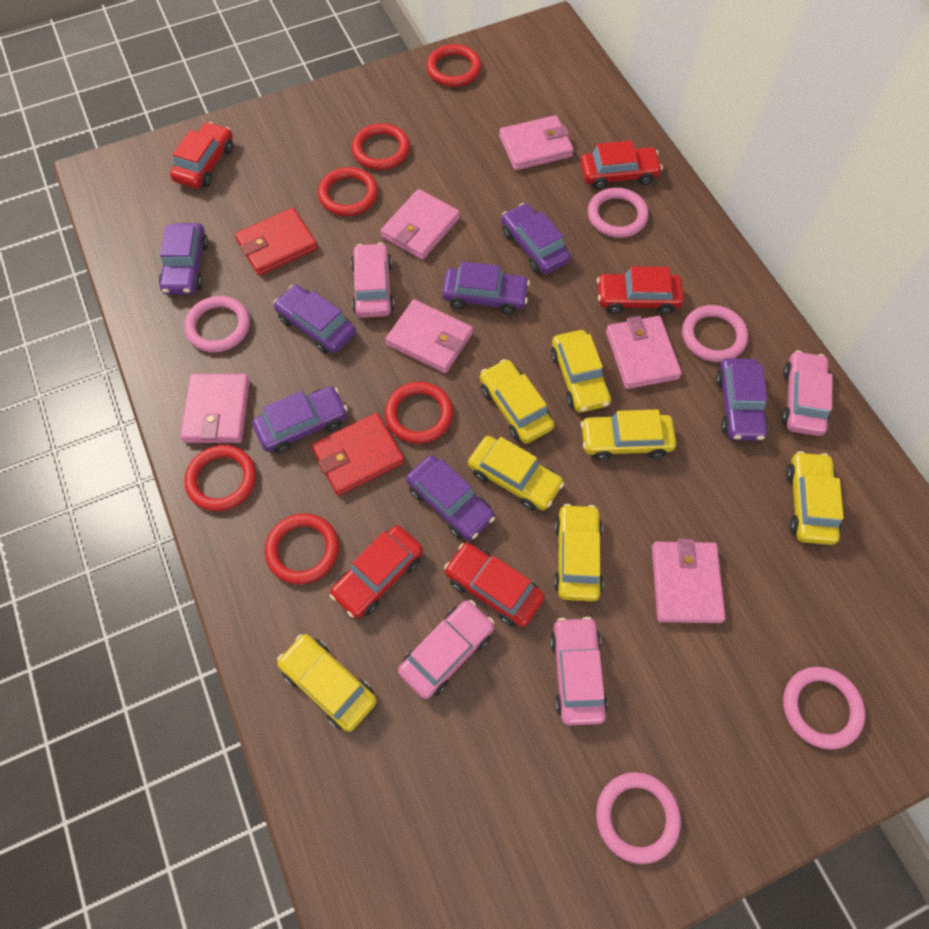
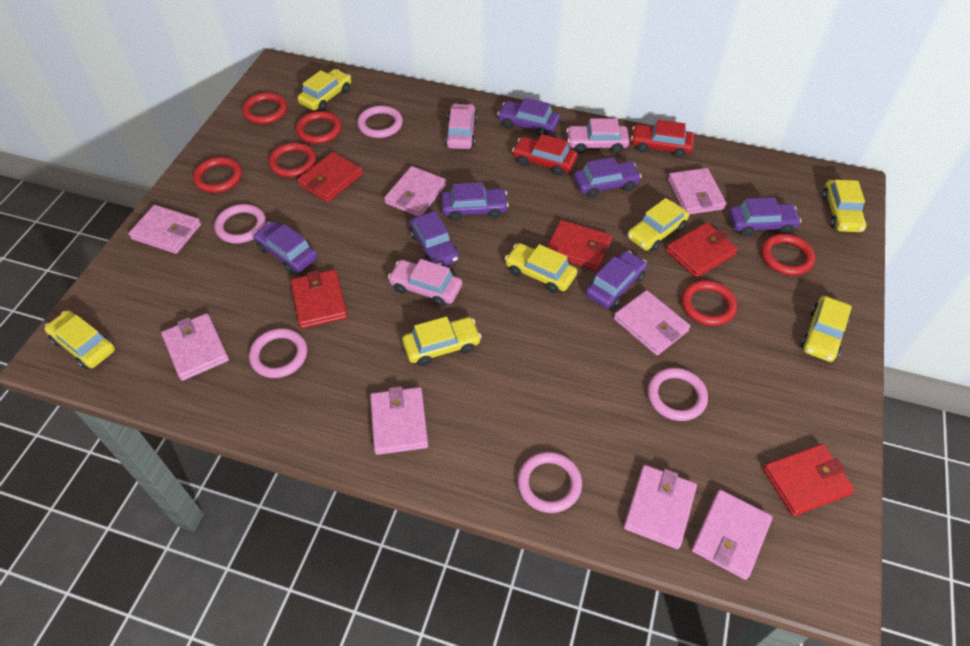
pink car: [351,243,394,318] [398,600,495,699] [550,617,608,726] [781,351,832,436] = 4 -> [388,259,462,307] [445,104,477,149] [566,118,630,153] = 3
pink wallet: [180,374,250,443] [380,189,460,260] [385,299,473,373] [499,115,574,170] [606,316,682,389] [652,539,725,623] = 6 -> [128,205,201,254] [161,313,229,381] [370,386,428,455] [384,166,447,216] [614,290,690,356] [624,465,697,549] [668,168,727,215] [692,490,773,580] = 8
red car: [170,122,233,189] [330,525,423,618] [444,543,545,627] [580,140,663,190] [597,267,684,315] = 5 -> [512,134,578,176] [631,119,694,158] = 2
red wallet: [235,208,318,276] [311,413,405,496] = 2 -> [291,270,347,329] [297,152,363,202] [547,220,612,271] [666,223,738,278] [763,444,855,516] = 5

